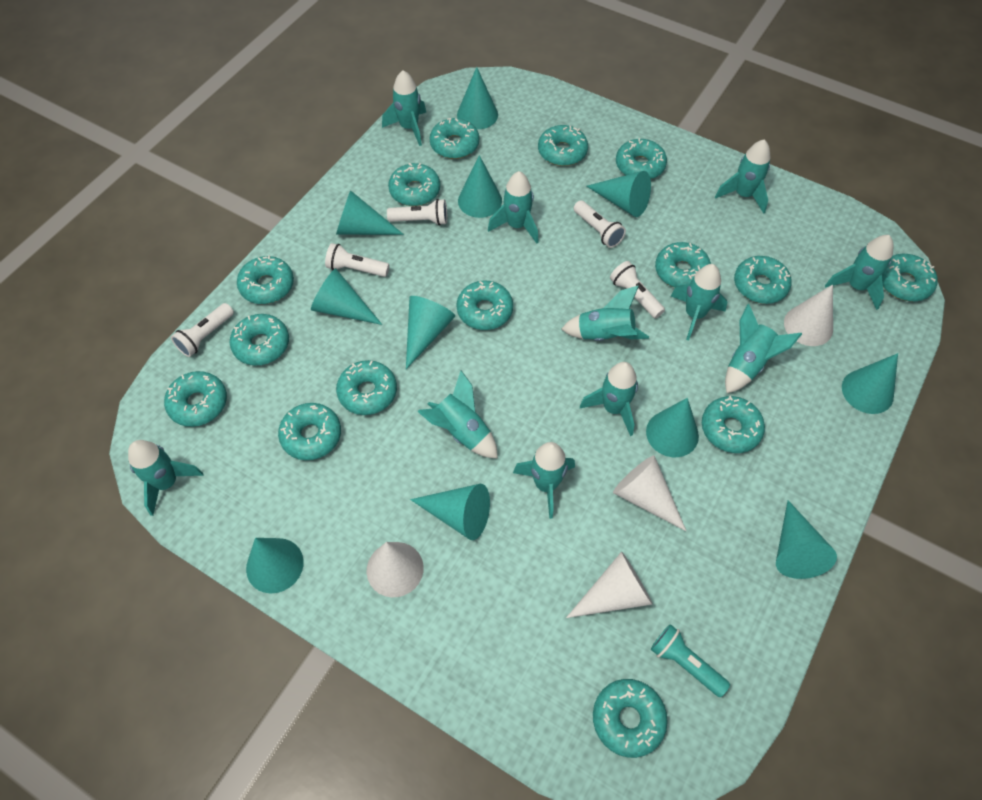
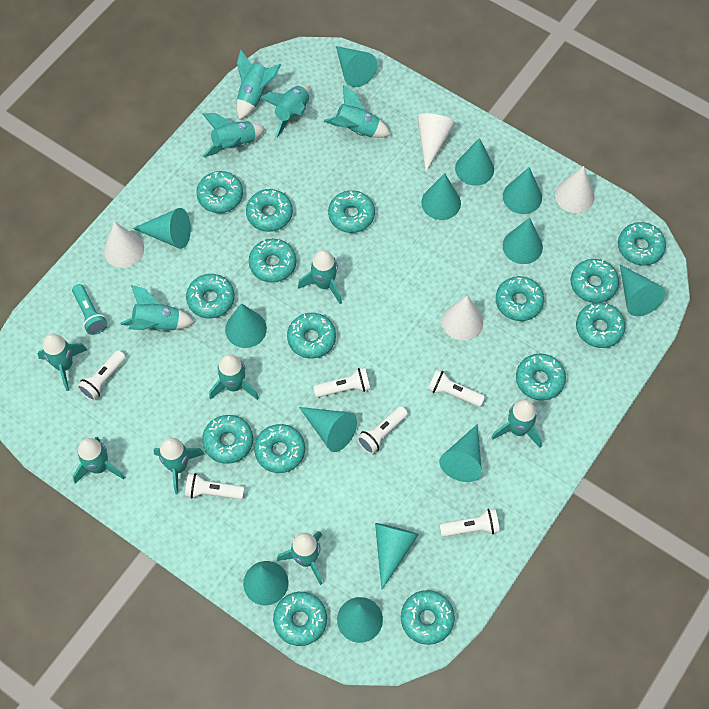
turquoise cone: [246,538,304,594] [311,268,382,325] [336,190,404,235] [406,296,455,369] [410,484,490,540] [457,67,498,129] [458,155,502,218] [586,171,651,217] [646,398,699,457] [776,500,837,579] [842,353,898,414] = 11 -> [132,208,191,249] [225,303,267,348] [243,561,289,605] [299,407,357,452] [336,46,377,87] [337,597,383,643] [375,523,419,590] [421,173,461,220] [439,424,482,482] [455,138,494,186] [503,167,542,214] [503,218,543,264] [620,265,665,316] = 13
turquoise rocket: [128,440,204,516] [382,70,426,146] [417,371,498,458] [488,171,539,244] [513,442,575,519] [561,286,649,341] [580,362,638,436] [671,264,727,340] [715,139,771,214] [725,304,802,393] [825,235,894,310] = 11 -> [37,334,88,391] [73,437,125,484] [120,285,194,331] [154,438,205,494] [203,113,265,157] [209,354,259,400] [237,50,281,120] [261,85,310,138] [277,531,323,585] [298,250,342,304] [324,85,391,138] [491,400,542,448] = 12
white flashlight: [171,303,234,357] [325,243,390,277] [387,199,447,226] [574,200,626,248] [610,261,665,318] = 5 -> [77,350,126,401] [185,473,244,499] [313,367,370,398] [357,406,408,454] [428,369,485,407] [440,509,500,537] = 6

